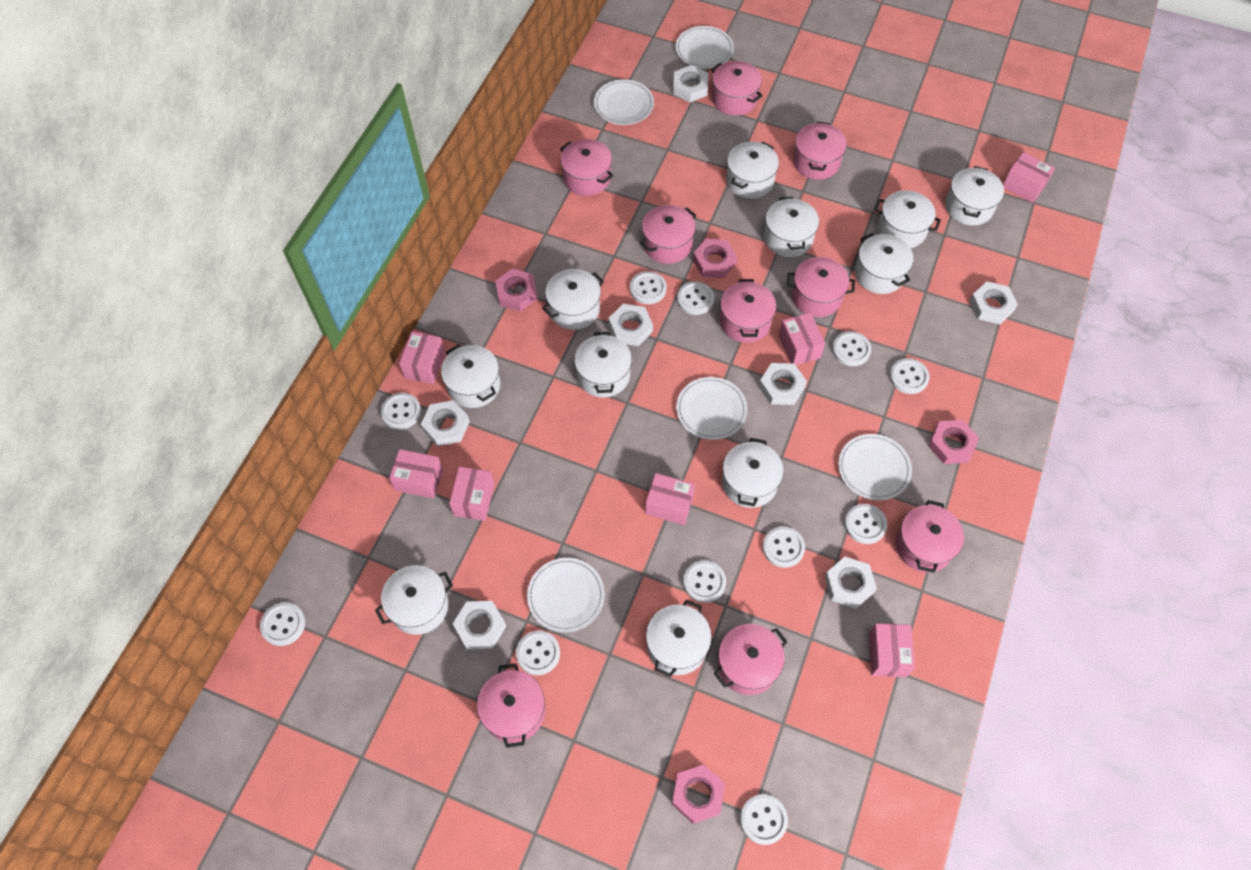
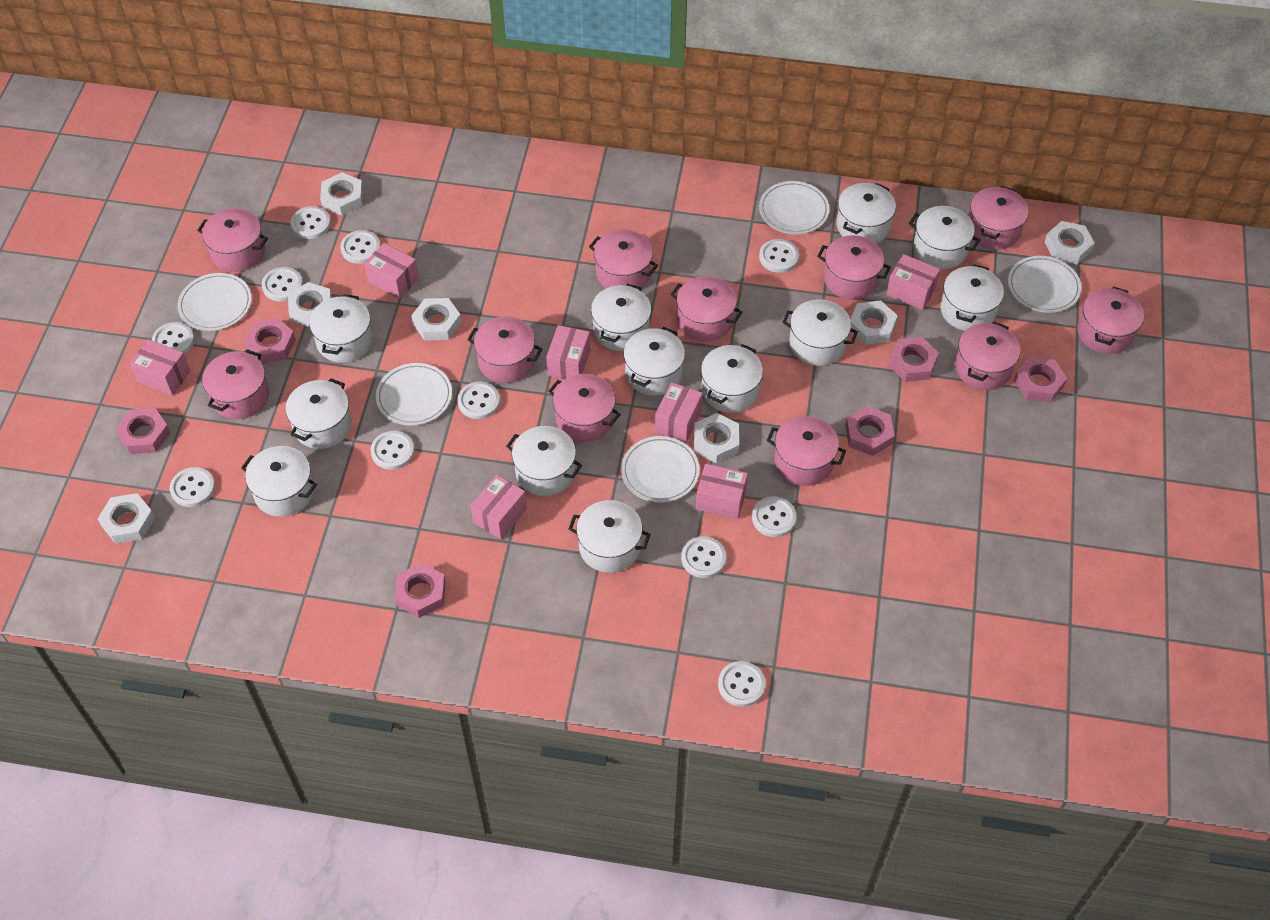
pink nut: [495,269,538,312] [672,764,725,824] [693,239,737,278] [928,420,979,464] = 4 -> [115,408,170,454] [244,318,296,364] [395,563,446,618] [845,406,895,456] [888,337,939,382] [1014,356,1067,402] = 6
pink pot: [477,663,545,748] [560,139,613,196] [640,205,697,264] [711,61,763,116] [714,624,788,695] [720,279,776,343] [787,257,855,317] [793,122,847,180] [895,500,964,573] = 9 -> [197,208,268,272] [202,349,269,419] [467,316,542,383] [548,374,621,442] [589,230,658,288] [671,276,743,342] [767,416,846,486] [817,235,891,300] [955,322,1020,390] [969,186,1029,250] [1077,286,1144,354] = 11
white pot: [375,565,453,635] [441,344,501,408] [542,269,604,330] [574,332,632,398] [646,599,712,677] [722,438,784,508] [726,142,779,199] [764,197,819,257] [855,233,914,294] [875,190,941,248] [945,166,1004,226] = 11 -> [241,446,317,517] [285,378,352,449] [309,294,373,363] [506,426,582,496] [568,500,651,573] [591,283,651,351] [623,327,685,396] [701,344,763,413] [782,299,858,366] [837,183,896,244] [909,206,980,269] [940,264,1004,331] = 12

